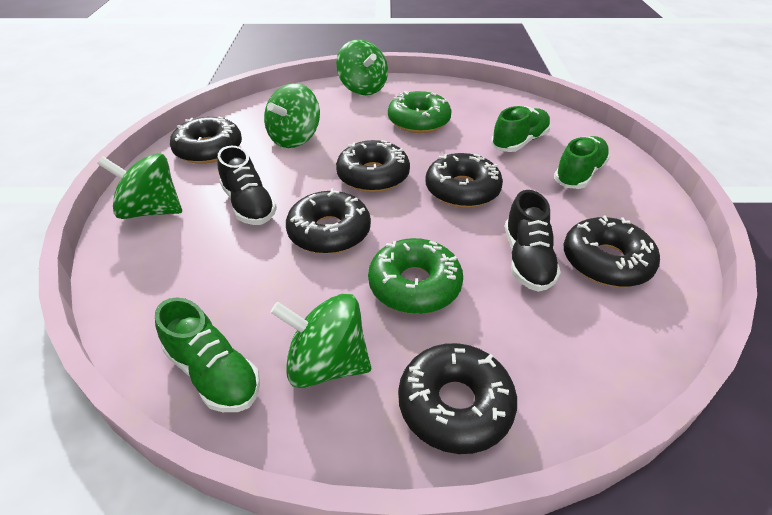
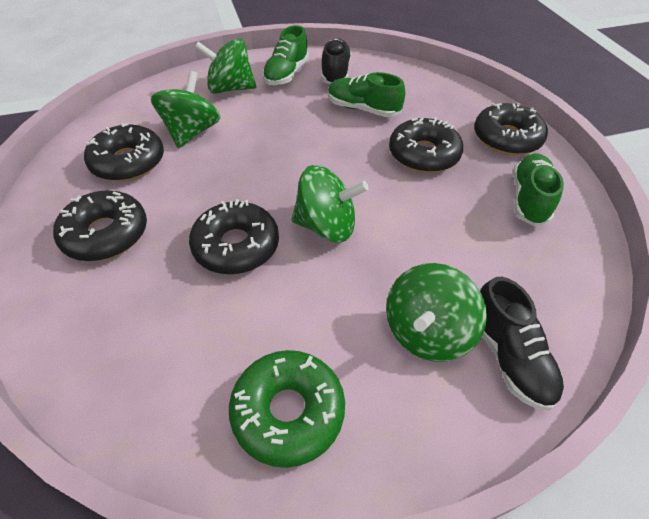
black donut: [170,117,242,164] [286,188,371,254] [336,140,410,192] [398,343,517,454] [426,153,503,208] [564,215,660,287] = 6 -> [53,190,147,261] [84,123,164,181] [189,199,279,274] [389,117,463,173] [474,103,548,155] = 5
green donut: [368,238,463,314] [388,91,451,133] = 2 -> [229,350,345,468] = 1

